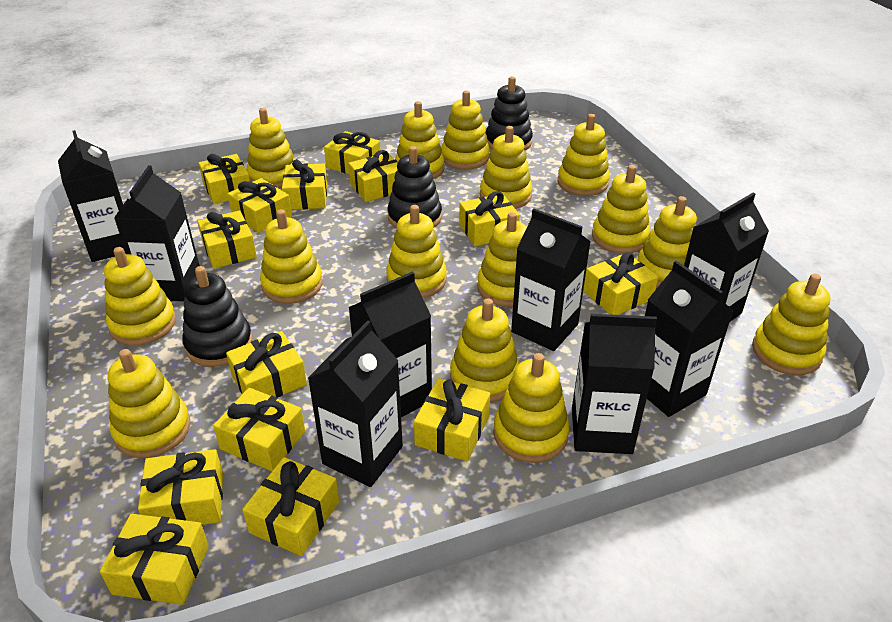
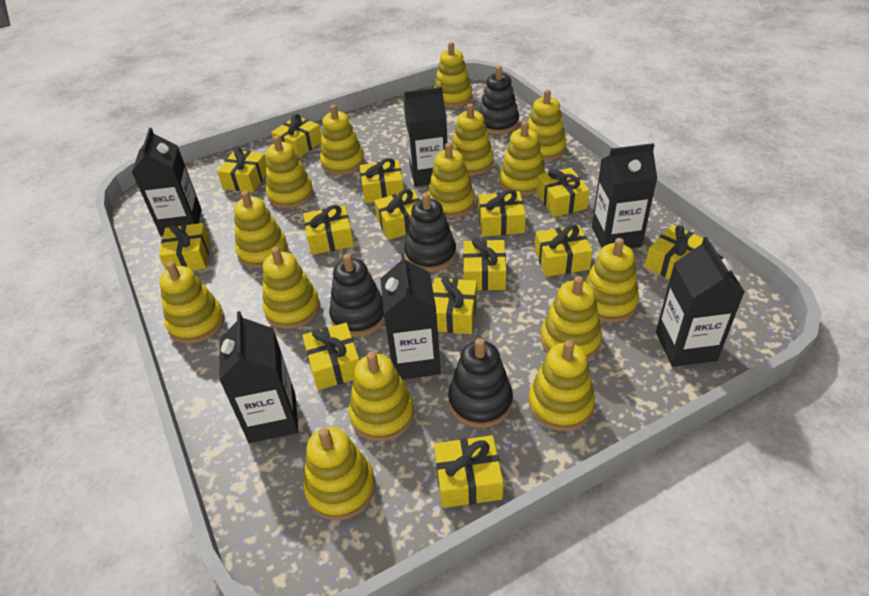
black carton: [58,130,126,262] [114,165,200,301] [308,321,403,487] [348,271,432,417] [511,209,591,351] [572,314,657,454] [645,261,733,417] [684,193,769,322] = 8 -> [132,128,202,236] [219,311,299,443] [380,253,441,379] [404,87,447,187] [592,143,657,248] [656,237,745,367] = 6
black stacking toy: [182,266,252,367] [388,146,442,229] [485,76,533,150] = 3 -> [329,254,385,337] [404,193,456,272] [448,338,513,428] [479,66,519,134] = 4

